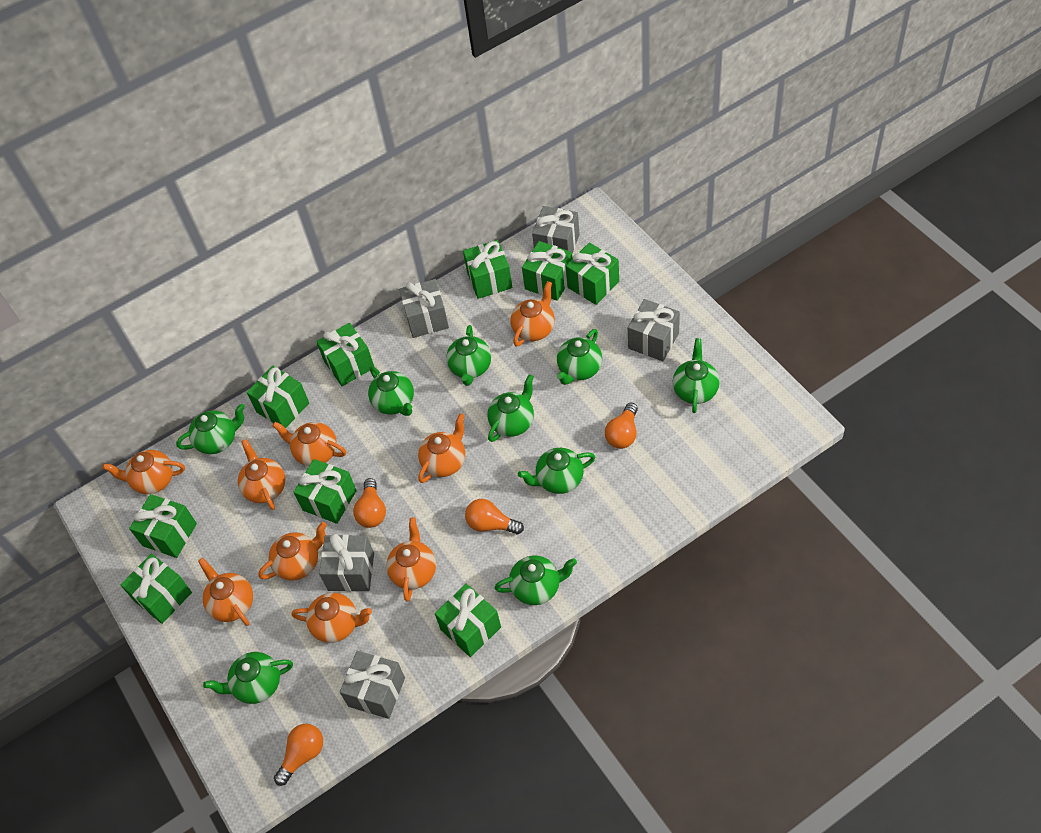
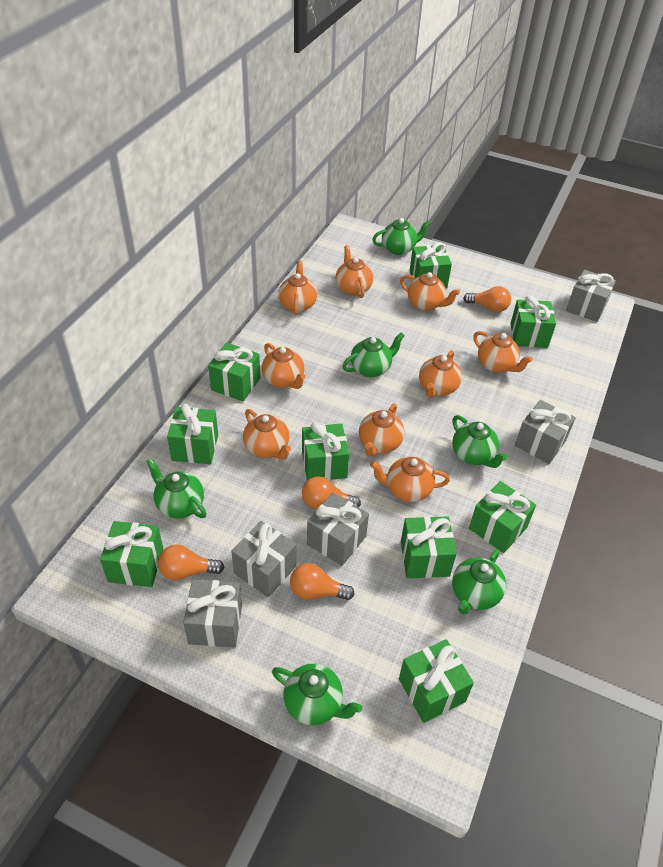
green teapot: [176,404,245,454] [203,652,293,704] [368,366,414,416] [446,325,491,386] [487,374,534,442] [495,555,577,605] [518,448,595,494] [557,329,602,385] [673,338,720,413] = 9 -> [146,458,207,519] [272,664,362,725] [342,332,405,377] [372,218,431,255] [452,415,507,468] [452,549,506,614] = 6

